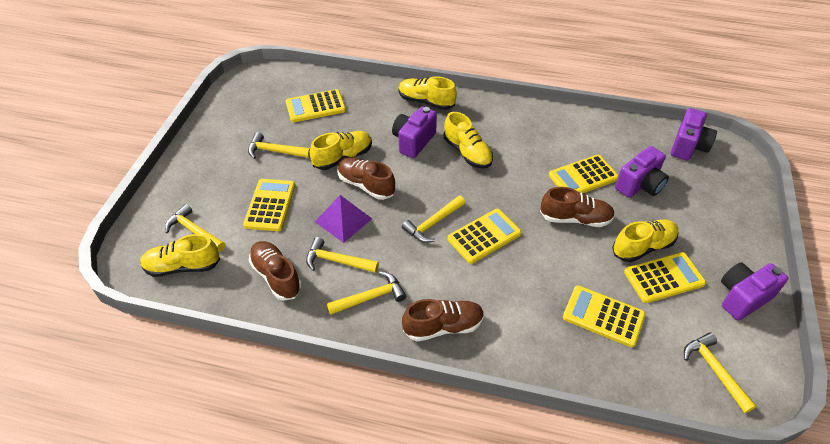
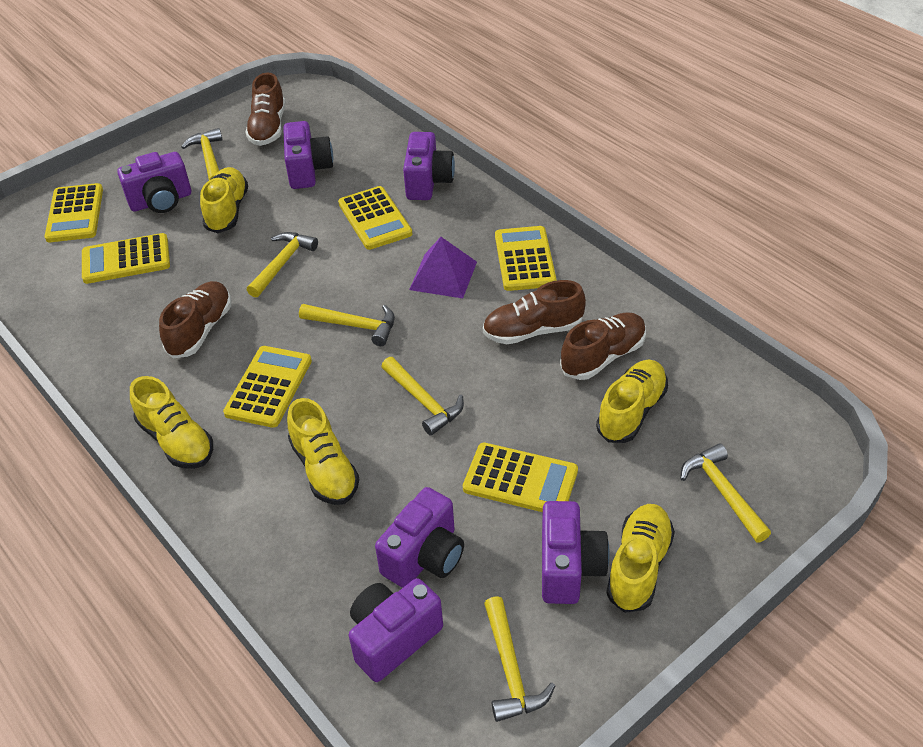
purple camera: [392,106,437,158] [615,146,669,198] [671,108,717,161] [721,262,788,321] = 4 -> [117,152,191,213] [283,121,333,189] [349,578,443,682] [375,487,464,588] [403,132,455,200] [542,501,610,604] = 6

